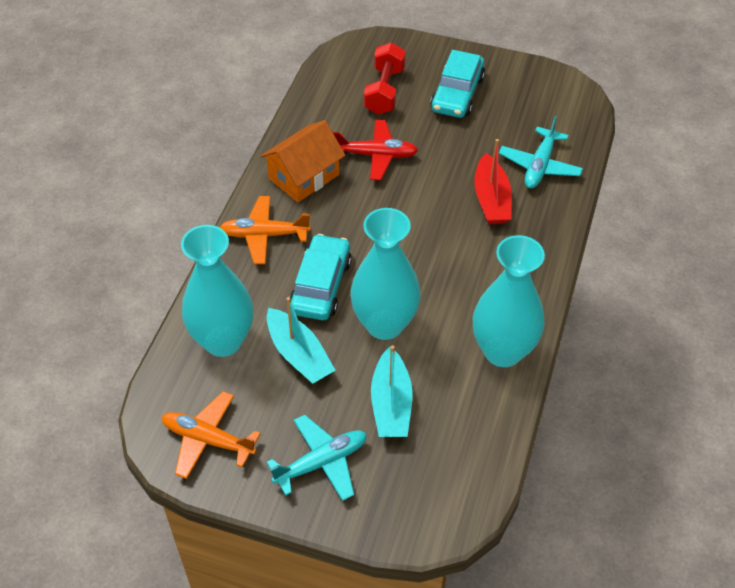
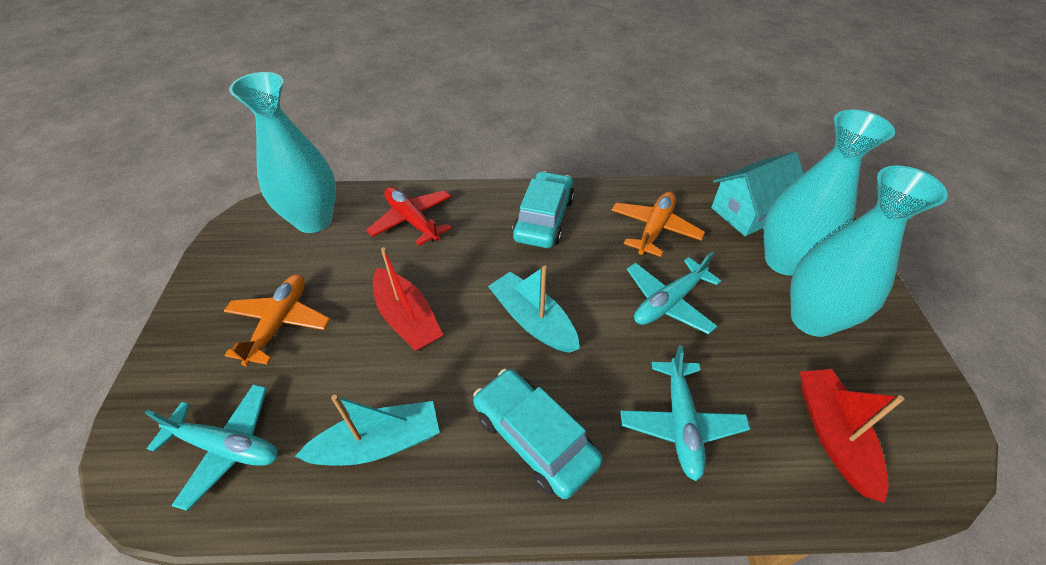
orange house: [260,120,345,203] = 1 -> none = 0
red boat: [474,139,512,224] = 1 -> [373,247,443,351] [800,369,904,503] = 2
red dumbbell: [364,42,406,115] = 1 -> none = 0
turquoise house: none = 0 -> [711,152,804,236] = 1
turquoise plane: [267,415,367,501] [499,116,583,189] = 2 -> [145,384,278,511] [620,345,750,481] [627,252,721,334] = 3

